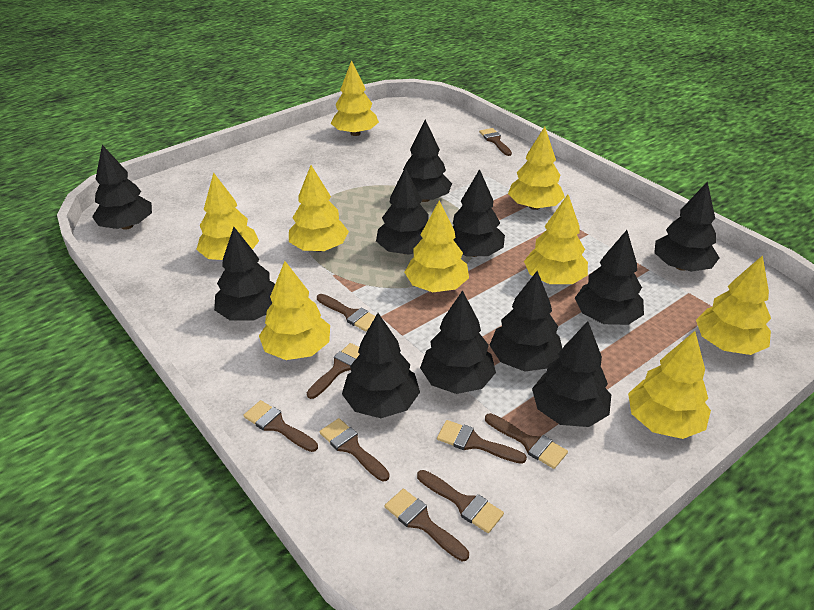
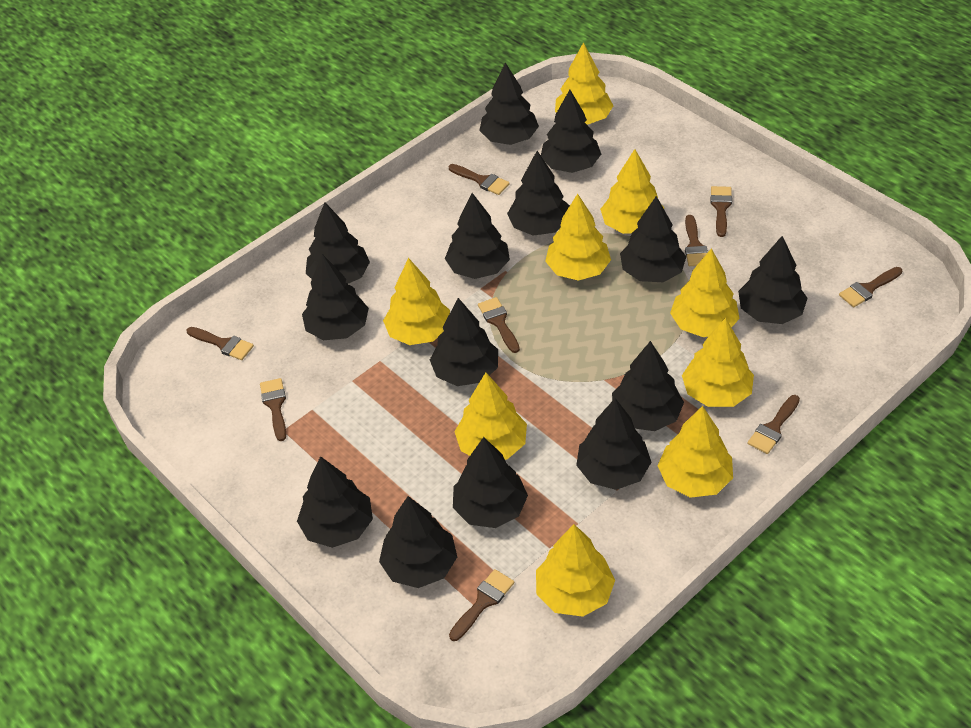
black tree: [92,145,152,230] [214,227,275,321] [342,313,420,418] [376,167,429,255] [403,120,452,202] [420,290,496,394] [452,169,505,257] [490,271,562,371] [532,321,611,427] [575,230,644,325] [654,181,720,272] = 11 -> [297,456,373,548] [302,254,369,340] [306,202,370,284] [379,496,457,588] [430,298,498,386] [445,193,510,279] [453,437,528,528] [479,63,539,145] [507,151,570,236] [541,90,601,173] [576,398,651,490] [612,341,684,431] [620,196,686,282] [738,236,807,324] = 14

